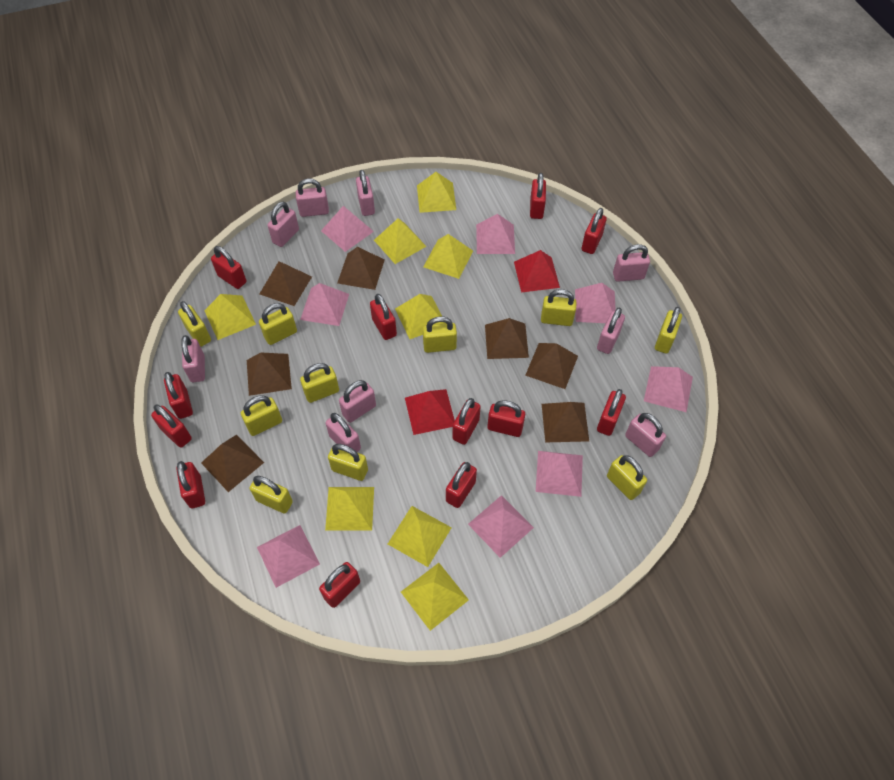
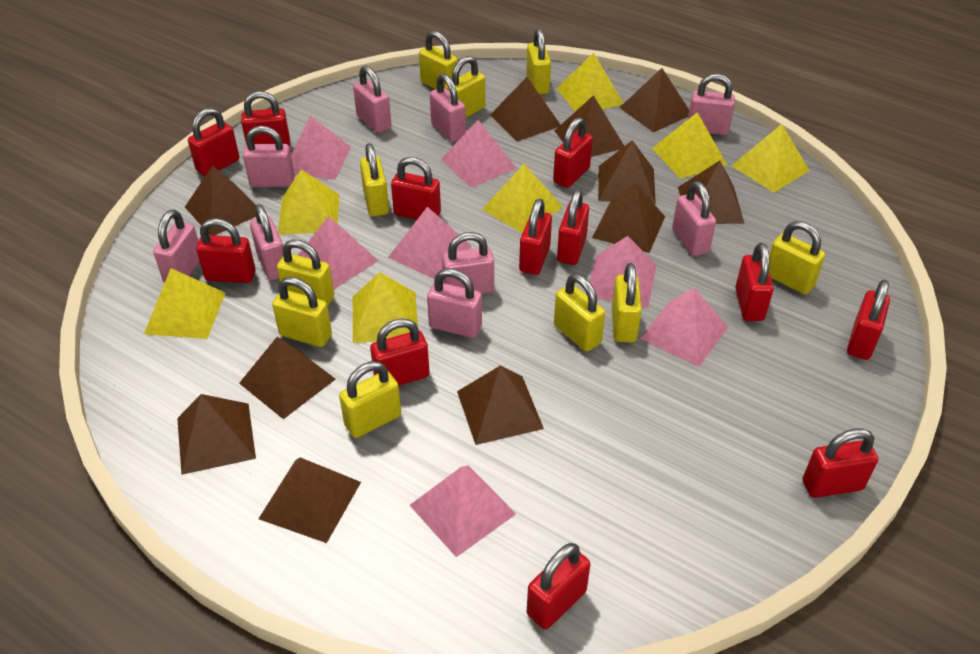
brown pyramid: [201,435,264,492] [247,353,292,396] [259,261,312,306] [337,247,385,290] [485,318,529,359] [525,343,578,389] [542,402,589,443] = 7 -> [177,394,256,475] [185,165,256,236] [239,337,336,419] [259,457,361,543] [457,366,544,445] [490,77,560,142] [555,95,624,157] [592,183,665,253] [598,140,656,204] [619,68,689,133] [678,161,744,224] = 11
pink pyramid: [257,525,320,588] [300,283,349,326] [321,206,374,252] [468,495,534,558] [476,214,515,254] [536,451,583,497] [575,283,616,323] [644,366,693,412] = 8 -> [291,116,351,180] [298,216,378,289] [388,207,471,279] [410,465,516,557] [441,120,516,188] [586,236,657,308] [640,288,728,367] = 7
red pyramid: [405,389,455,435] [514,250,560,293] = 2 -> none = 0
yellow pyramid: [204,294,256,340] [325,487,374,531] [374,218,427,264] [388,506,452,567] [395,294,445,339] [401,563,469,631] [417,172,456,213] [423,234,473,279] = 8 -> [144,268,225,339] [278,169,339,235] [353,272,418,343] [482,164,563,233] [556,53,624,112] [652,112,727,179] [731,124,810,193] = 7

